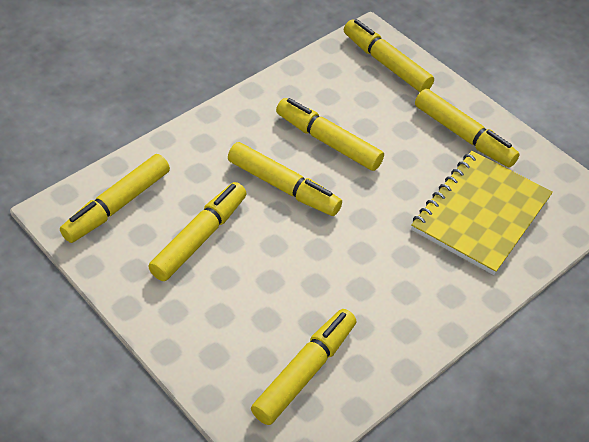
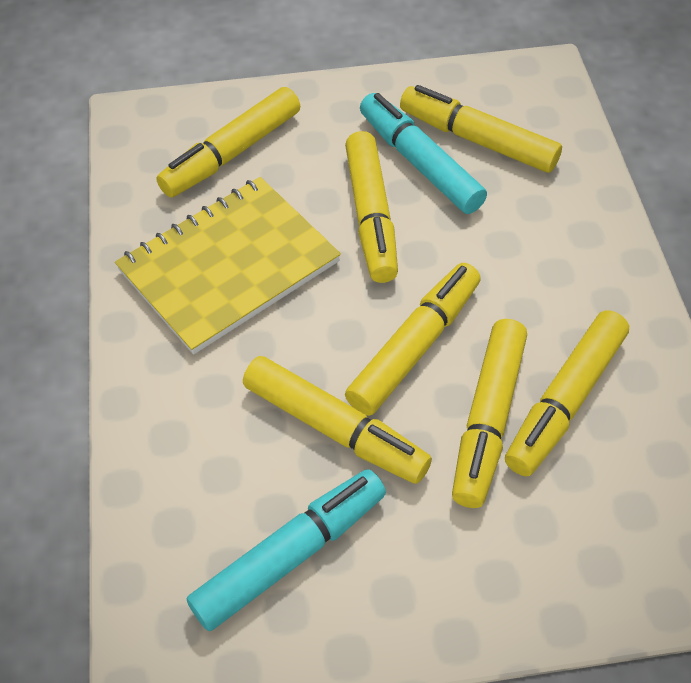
turquoise marker: none = 0 -> [186,469,386,631] [360,93,487,214] = 2

